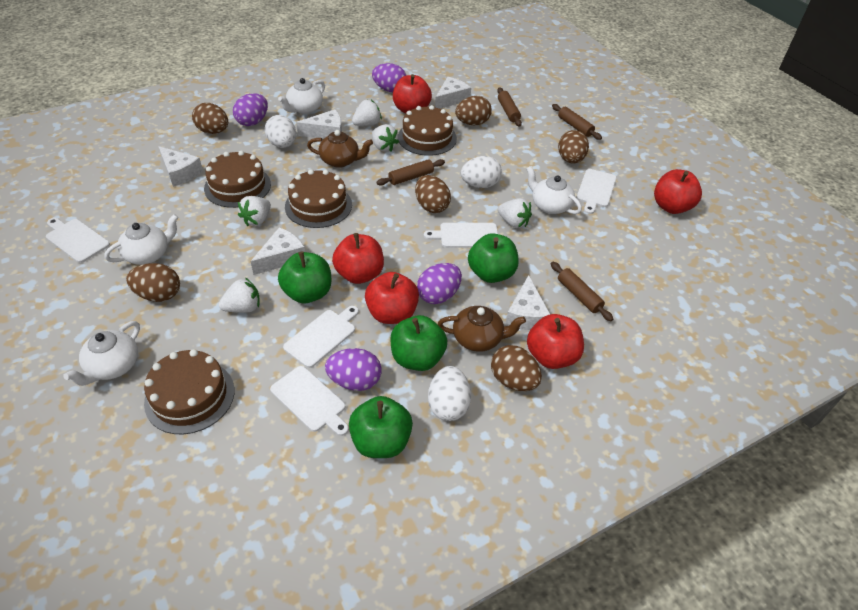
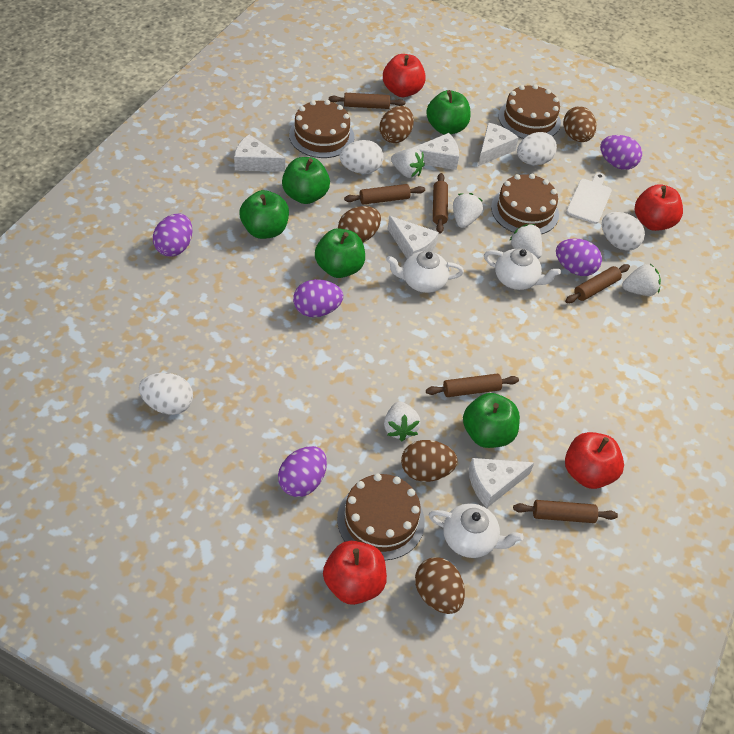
brown egg: [126,263,180,302] [192,103,228,134] [415,175,451,213] [455,96,492,125] [491,345,542,391] [558,130,589,163] = 6 -> [338,206,381,243] [380,106,414,143] [401,440,458,482] [415,557,465,614] [563,106,596,142] = 5
brown rolling pin: [376,159,445,185] [497,87,522,127] [551,262,613,321] [552,104,602,140] = 4 -> [329,93,405,109] [344,184,425,205] [426,374,519,397] [433,173,448,234] [513,500,618,523] [565,264,630,303] = 6
brown teapot: [307,130,373,168] [438,306,526,352] = 2 -> none = 0
green apple: [278,251,331,303] [349,396,413,458] [390,315,447,371] [468,233,519,283] = 4 -> [239,190,289,239] [282,157,330,204] [315,228,365,278] [426,90,471,135] [463,393,520,448] = 5
purple egg: [233,93,268,126] [325,348,381,391] [372,63,407,92] [417,263,462,304] = 4 -> [153,214,192,257] [278,446,327,497] [293,279,343,317] [556,239,602,276] [600,135,642,170] = 5
red apple: [332,233,384,284] [365,272,419,324] [393,74,432,113] [527,314,584,369] [654,169,702,214] = 5 -> [323,541,387,605] [383,54,426,97] [565,432,624,489] [635,184,683,231] = 4
white cutting board: [46,218,110,263] [270,366,349,436] [283,306,359,368] [424,223,498,248] [576,169,617,214] = 5 -> [566,173,612,224] = 1
white egg: [265,115,296,148] [428,366,471,421] [461,156,502,188] = 3 -> [139,373,193,415] [340,140,384,174] [517,132,557,165] [602,212,645,251] = 4
white teapot: [63,321,140,386] [104,214,179,265] [278,78,325,114] [526,166,582,214] = 4 -> [386,251,464,293] [429,503,524,558] [484,249,561,290] = 3

